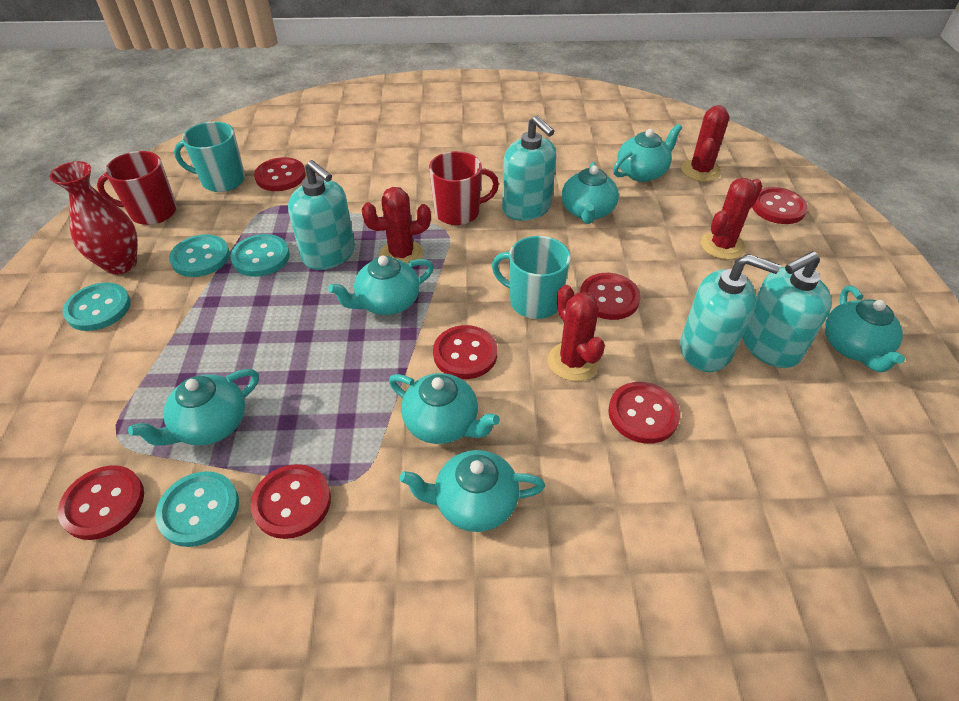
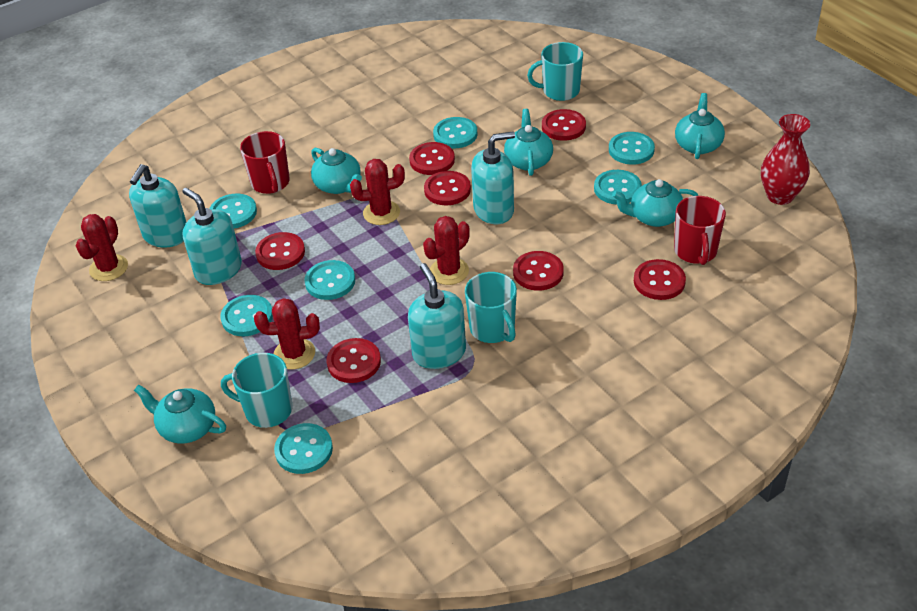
turquoise button: [63,282,131,331] [155,471,239,547] [169,234,230,277] [231,234,290,277] = 4 -> [209,194,257,229] [220,295,273,336] [274,423,333,474] [304,260,355,300] [433,117,478,149] [594,170,642,205] [609,132,655,165] = 7
turquoise mug: [174,121,245,192] [492,236,571,319] = 2 -> [221,353,292,428] [465,272,517,343] [527,42,583,101] = 3
turquoise teapot: [128,369,259,446] [328,256,434,315] [389,373,500,444] [400,450,545,532] [562,162,619,224] [613,124,682,182] [825,286,905,372] = 7 -> [134,385,226,444] [311,148,362,194] [504,109,553,176] [612,179,698,227] [675,93,725,159] = 5

